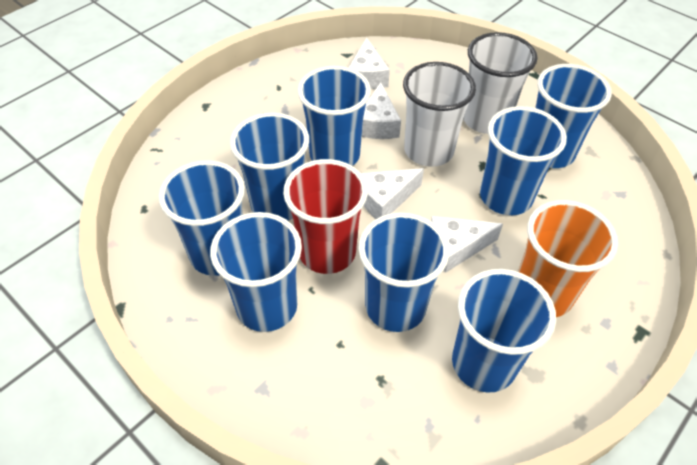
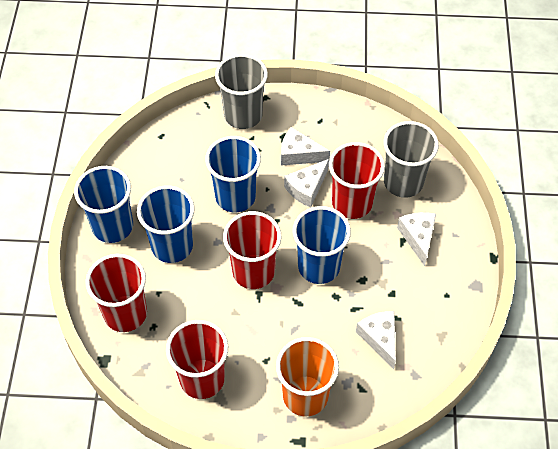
blue cup: [159,160,245,276] [210,212,302,332] [230,113,309,221] [297,66,371,166] [358,213,449,332] [452,269,556,393] [480,106,567,215] [535,64,612,168] = 8 -> [74,166,133,243] [137,185,195,263] [205,136,261,212] [292,206,351,284] = 4
grey cup: none = 0 -> [215,54,268,129] [383,121,439,198] = 2
red cup: [283,159,368,274] = 1 -> [85,254,147,332] [166,320,228,399] [223,211,281,289] [329,142,385,219] = 4
white cup: [403,62,476,167] [463,32,537,134] = 2 -> none = 0

